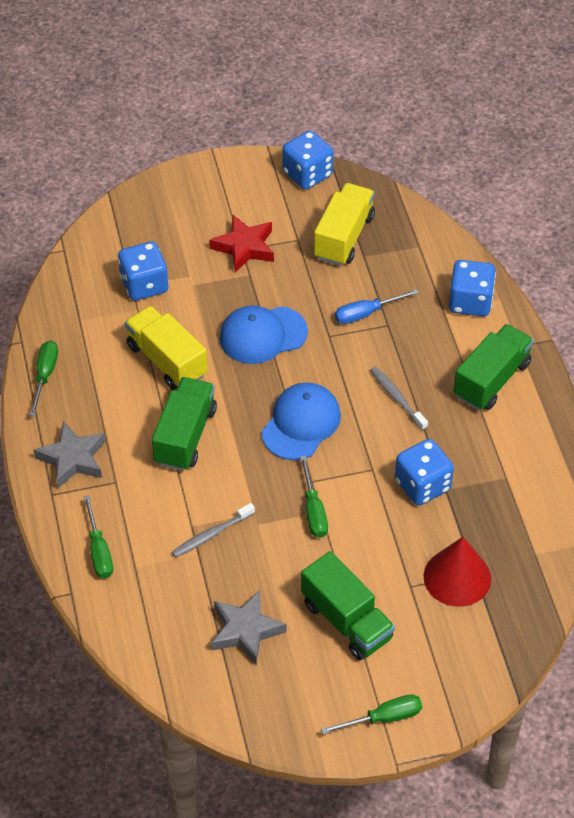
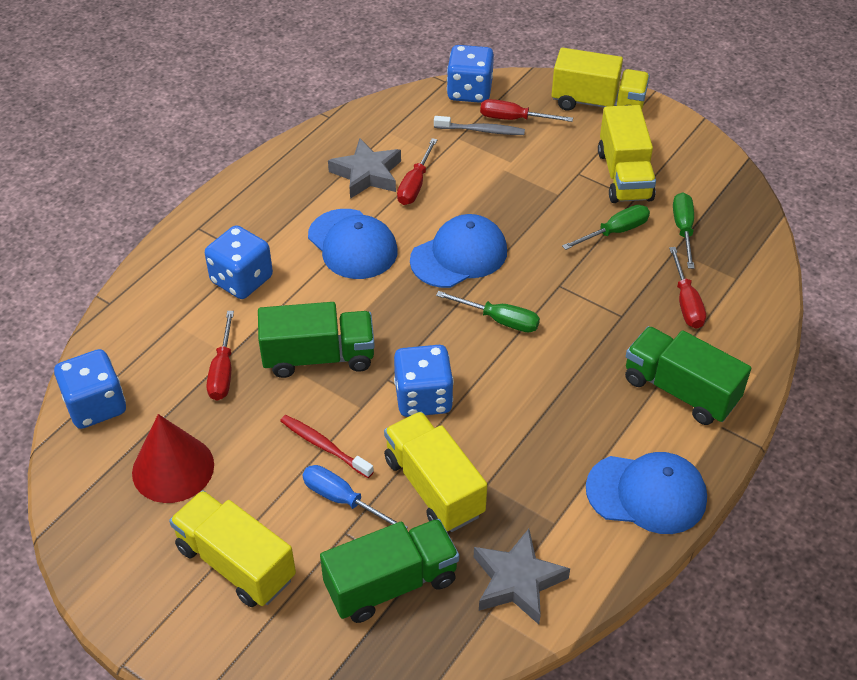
blue cap: [219,306,308,364] [261,383,341,460] = 2 -> [308,209,398,279] [410,214,507,288] [586,452,707,534] = 3
green screwdriver: [29,341,58,416] [84,495,113,578] [300,456,328,538] [321,694,422,734] = 4 -> [436,291,540,333] [562,205,650,250] [673,192,695,269] = 3
grey toothbrush: [172,503,255,558] [370,366,428,431] = 2 -> [434,116,525,135] = 1
red screwdriver: none = 0 -> [207,311,234,400] [397,138,437,205] [480,99,573,122] [669,247,706,329] = 4
red star: [209,215,274,273] = 1 -> none = 0
red toothbrush: none = 0 -> [280,415,374,478] = 1
yellow truck: [125,306,207,390] [314,183,375,266] = 2 -> [169,490,296,607] [384,412,487,532] [552,48,650,111] [598,105,656,203] = 4

